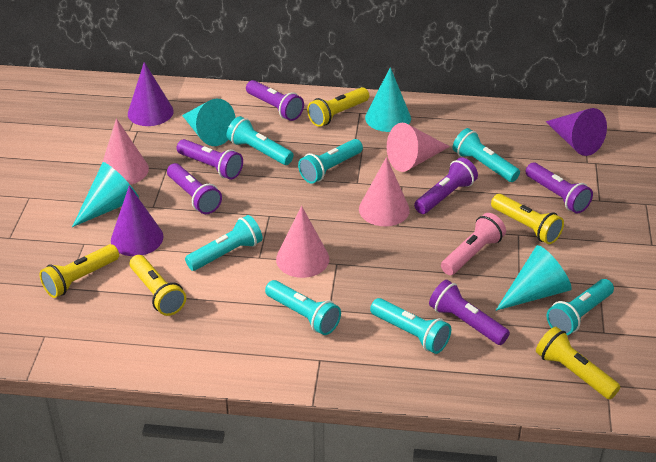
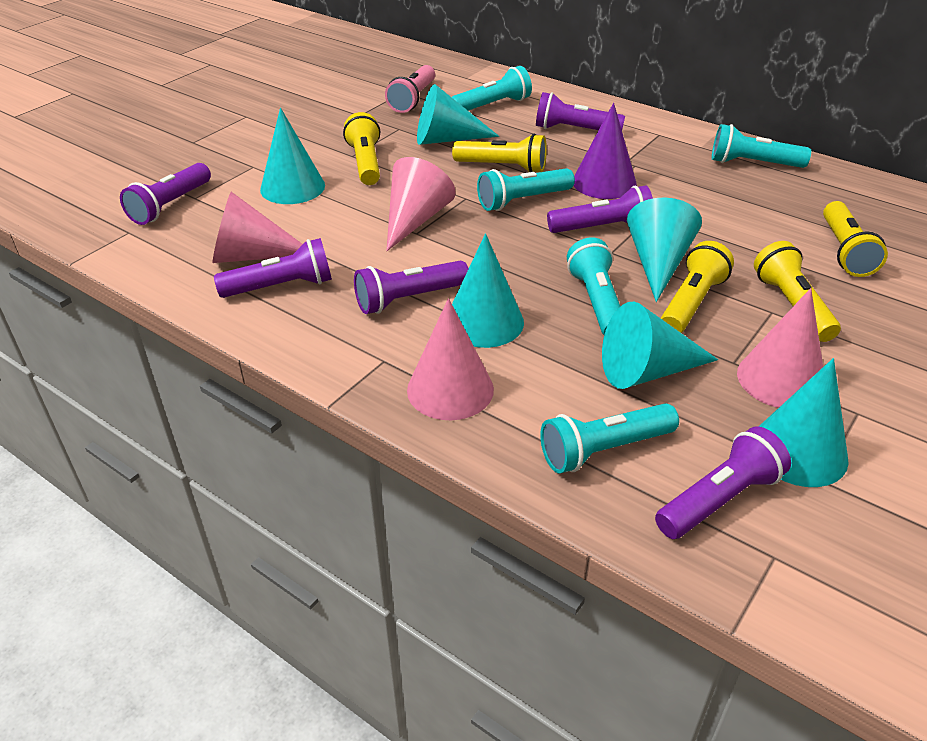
purple cone: [111,186,163,256] [128,62,174,126] [546,108,607,156] = 3 -> [574,103,637,199] = 1
turquoise cone: [72,162,139,227] [182,99,236,146] [365,67,411,132] [496,245,571,311] = 4 -> [260,108,325,204] [417,84,499,145] [452,233,524,348] [602,302,718,389] [627,197,702,302] [758,358,849,487] = 6
turquoise flashlight: [185,215,263,271] [227,116,294,165] [265,280,341,335] [298,139,363,184] [370,298,451,354] [453,128,520,182] [547,279,614,335] = 7 -> [452,66,532,111] [477,168,575,211] [540,403,679,473] [567,237,621,335] [712,124,811,168] = 5

